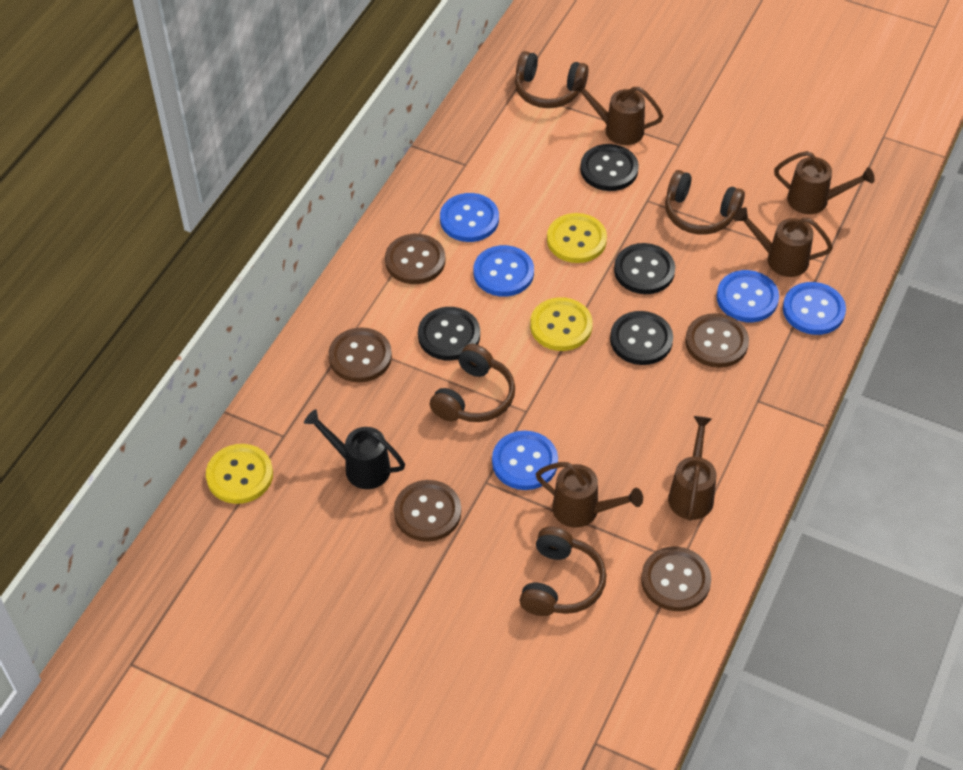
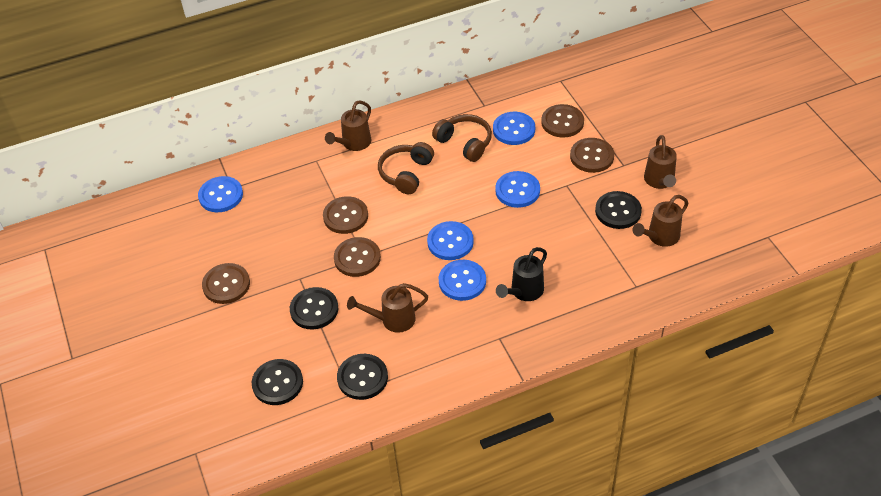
brown headphones: [430,344,515,422] [515,51,589,108] [519,527,607,616] [665,170,745,235] = 4 -> [378,142,434,194] [432,114,492,162] = 2
brown watering can: [536,462,643,528] [571,78,663,145] [668,416,716,521] [734,207,833,277] [774,151,875,214] = 5 -> [325,100,371,151] [347,283,428,333] [632,195,689,247] [644,135,677,189] = 4
yellow button: [206,444,273,504] [530,297,593,351] [547,213,607,263] = 3 -> none = 0

